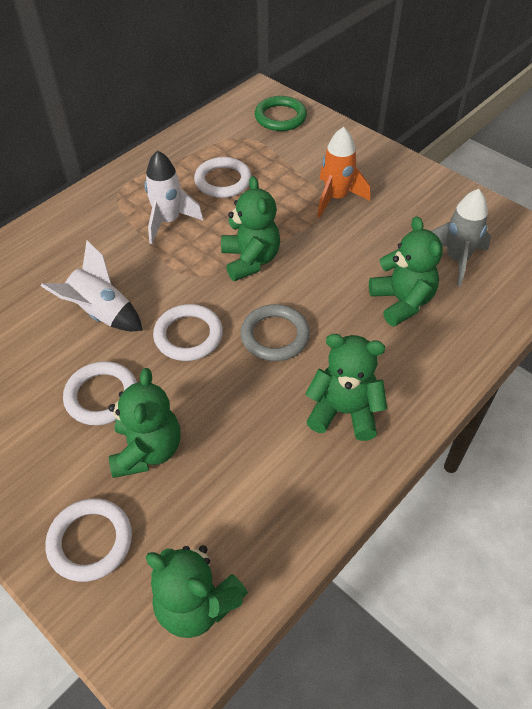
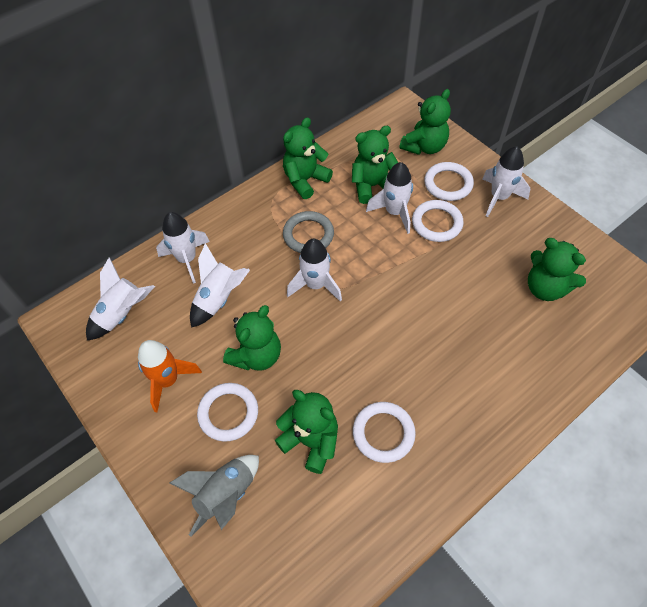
green ring: [255,96,307,131] = 1 -> none = 0
green teddy bear: [108,368,180,478] [146,545,248,638] [221,176,280,281] [305,334,387,441] [369,216,443,327] = 5 -> [223,305,281,371] [275,390,338,474] [283,117,333,199] [352,126,398,204] [399,89,451,155] [528,238,586,301] = 6
white rocket: [41,240,143,331] [144,150,203,244] = 2 -> [86,257,155,341] [156,212,210,284] [190,243,250,328] [287,239,342,302] [366,162,413,234] [482,146,530,217] = 6

